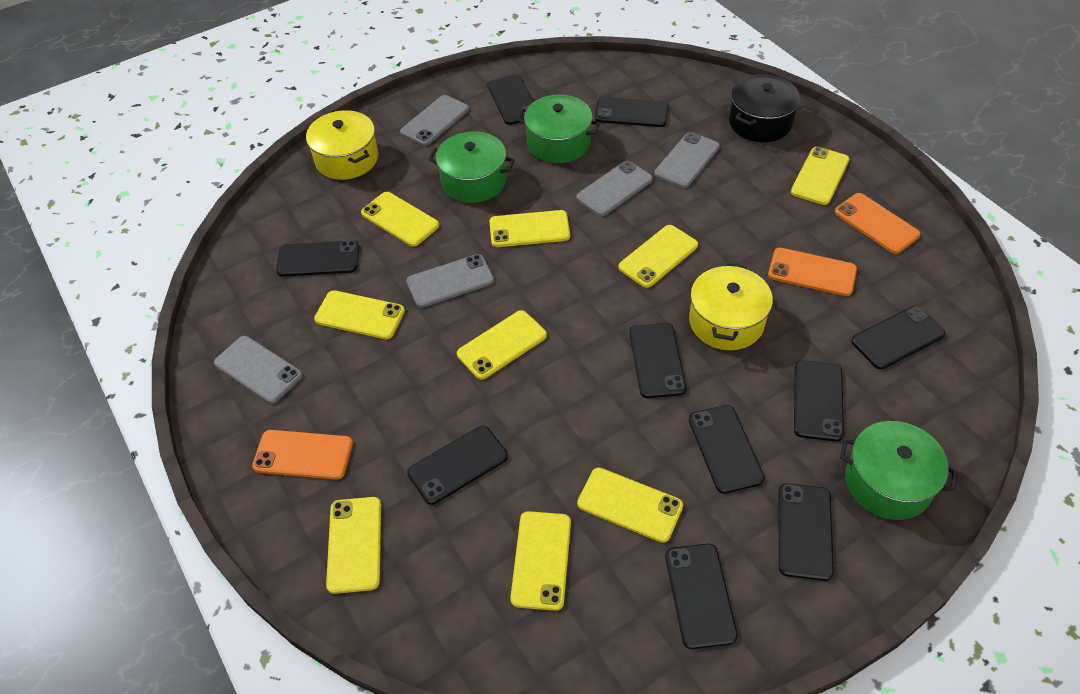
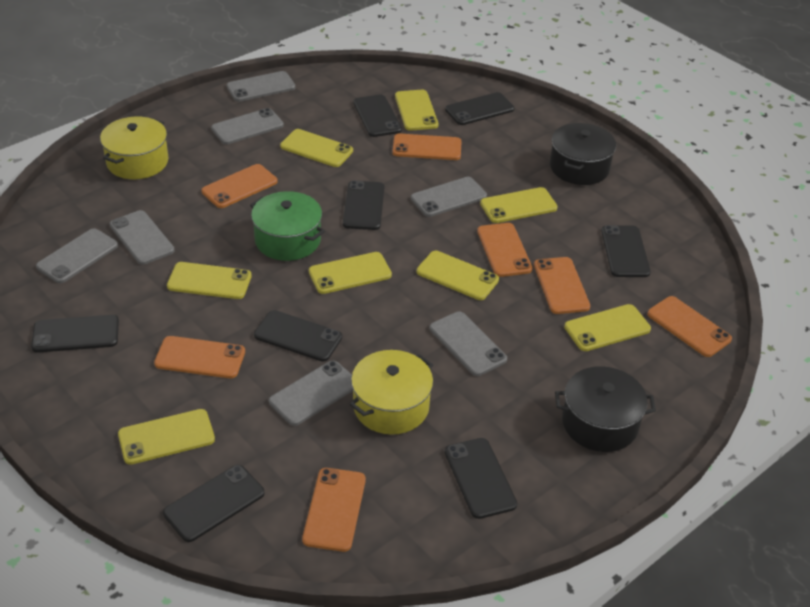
black phone: [276,240,359,277] [407,426,508,505] [487,75,534,125] [595,97,668,127] [629,323,686,398] [665,544,738,649] [689,405,765,494] [778,483,834,581] [794,360,844,442] [852,306,945,370] = 10 -> [31,315,119,353] [163,465,264,542] [254,310,342,361] [343,180,384,230] [353,95,402,137] [445,92,514,125] [445,438,517,519] [601,225,651,277] = 8
black pot: [729,74,800,142] = 1 -> [550,123,616,185] [555,366,656,452] = 2
green pot: [428,131,515,203] [517,95,600,163] [840,421,957,520] = 3 -> [250,191,325,261] = 1
grey phone: [214,336,303,403] [400,95,469,146] [406,254,494,308] [576,161,653,216] [654,132,720,188] = 5 -> [36,228,118,283] [110,210,175,265] [211,108,284,144] [226,71,296,102] [269,361,353,426] [411,177,487,217] [430,311,507,376] = 7
orange phone: [252,430,353,480] [768,248,857,296] [835,193,920,254] = 3 -> [154,336,245,378] [201,164,278,208] [302,468,366,552] [392,133,462,160] [477,223,533,277] [534,257,590,314] [647,296,732,357] = 7
yellow phone: [314,290,405,339] [326,497,381,594] [361,192,439,246] [457,310,547,380] [489,210,570,247] [510,511,571,611] [577,468,683,543] [618,225,698,288] [791,147,849,205] = 9 -> [118,409,215,465] [167,262,252,299] [280,129,353,167] [309,252,392,294] [395,90,438,131] [416,251,499,300] [480,187,558,223] [564,304,651,351] = 8

